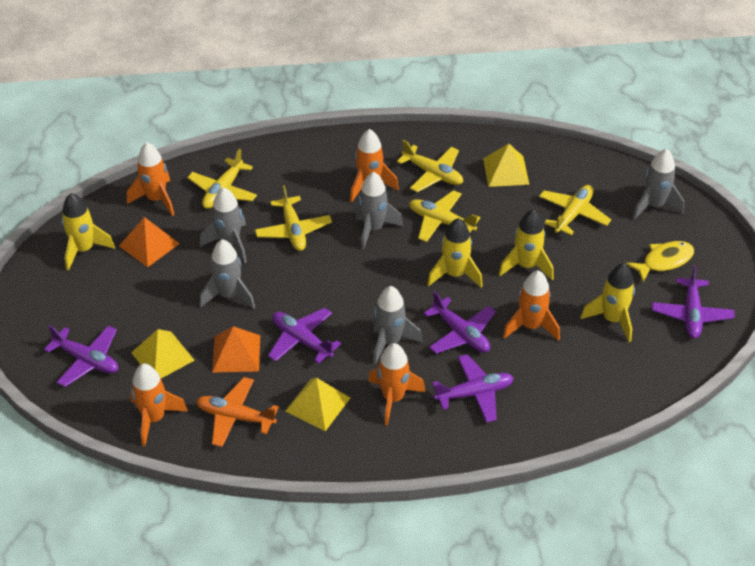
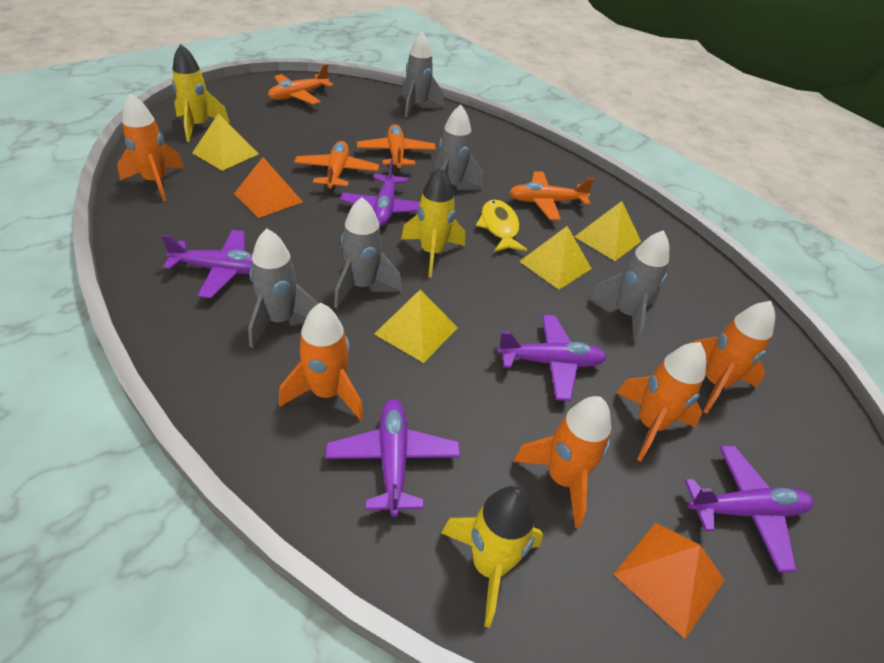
orange plane: [196,377,279,447] = 1 -> [268,64,334,105] [294,141,379,191] [357,124,436,171] [509,171,595,220] = 4
yellow plane: [187,149,257,209] [255,185,332,251] [397,140,463,192] [409,190,480,242] [539,185,611,236] = 5 -> none = 0
yellow pyramid: [131,329,195,378] [285,378,350,431] [483,143,529,187] = 3 -> [192,113,259,171] [374,290,458,363] [519,226,592,289] [574,201,641,261] = 4
yellow rocket: [61,193,115,271] [427,218,483,288] [499,209,554,280] [581,263,635,342] = 4 -> [172,44,230,142] [401,167,465,278] [441,486,543,628] = 3

